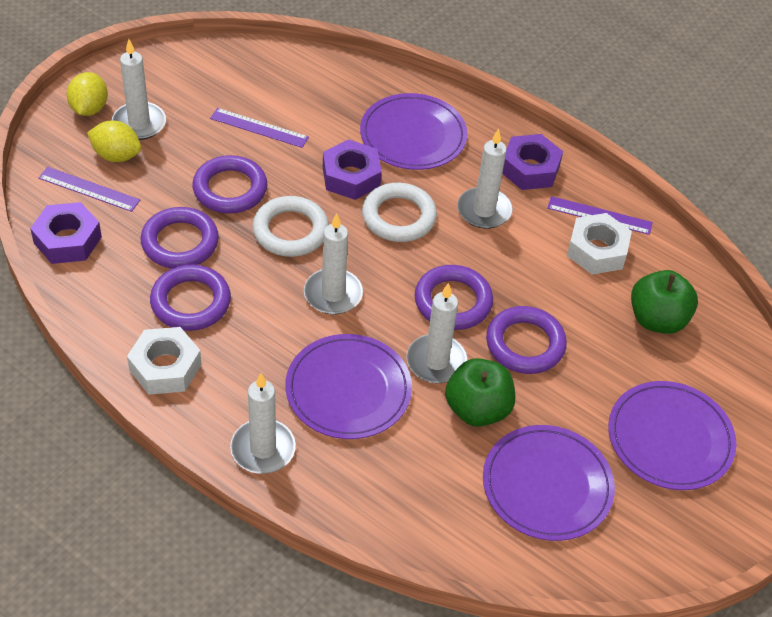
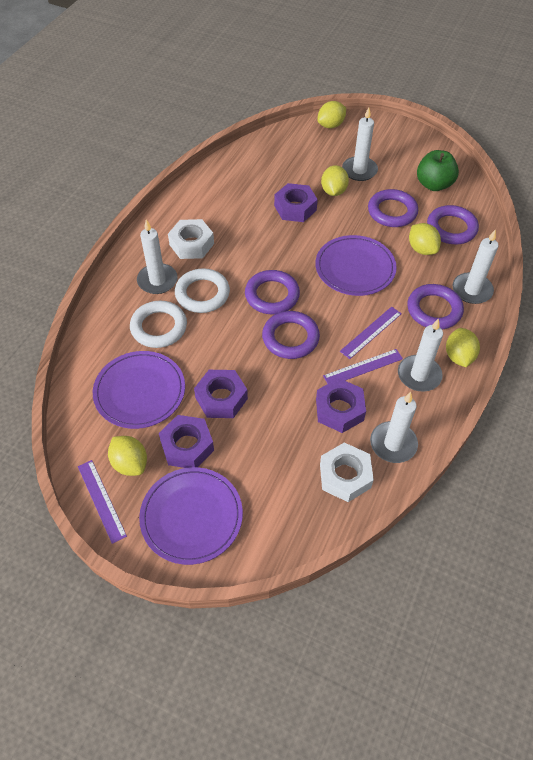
green apple: [445,358,515,427] [631,270,698,334] = 2 -> [417,150,459,191] = 1
purple nut: [30,202,102,264] [323,139,382,200] [502,134,563,190] = 3 -> [159,415,214,468] [194,370,248,418] [274,183,318,222] [316,378,366,433] = 4
purple plate: [285,334,412,439] [360,93,467,170] [483,425,615,541] [608,381,737,490] = 4 -> [93,351,185,429] [139,467,243,565] [315,235,397,296] = 3
yellow lemon: [67,72,108,116] [87,121,141,162] = 2 -> [108,436,147,476] [317,101,346,128] [321,165,349,196] [409,223,441,255] [446,328,480,367] = 5

